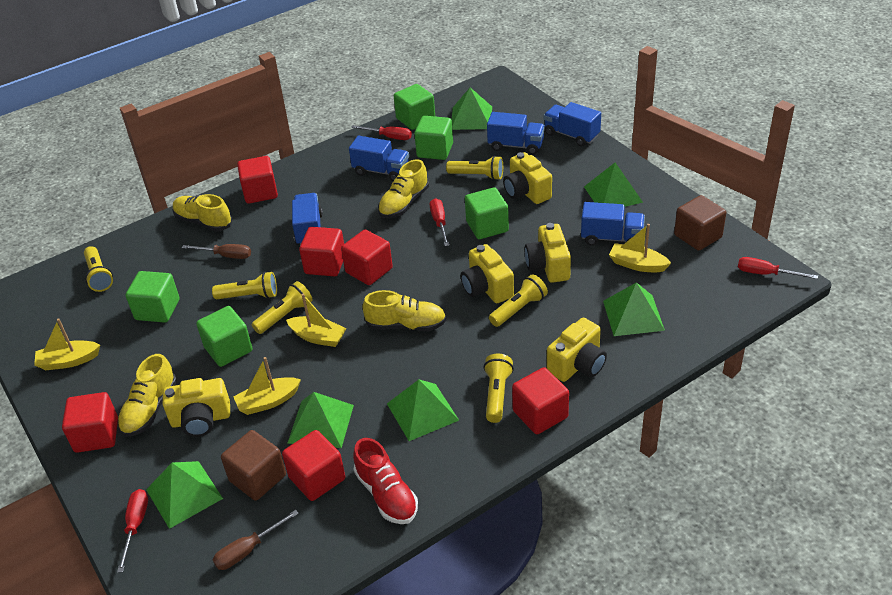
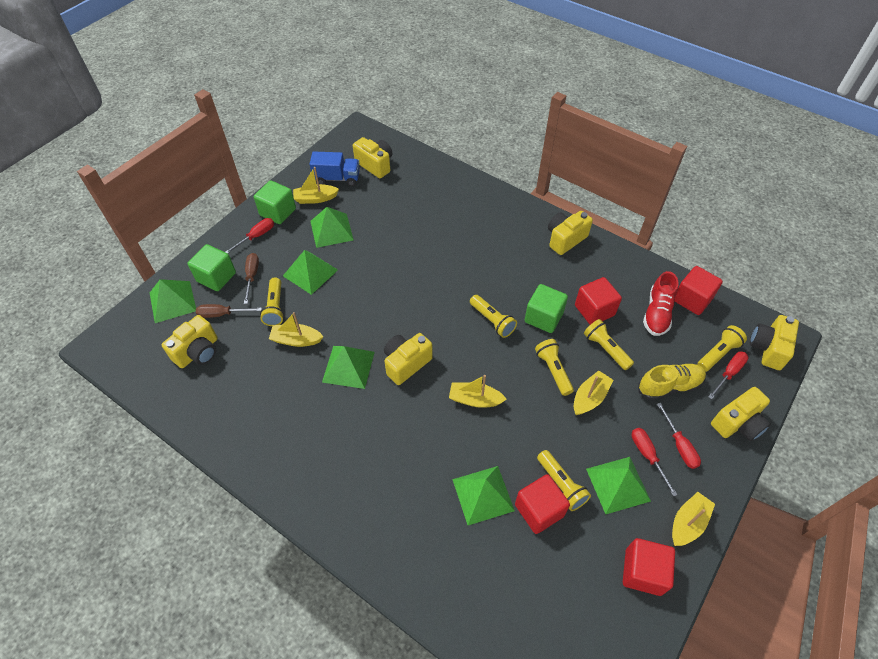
blue truck: [292,193,323,245] [349,136,409,181] [487,112,545,155] [544,102,601,147] [581,202,645,246] = 5 -> [309,151,360,186] = 1
brown cube: [221,430,286,501] [674,195,726,251] = 2 -> none = 0
green cube: [126,271,180,323] [196,306,253,367] [394,84,435,130] [414,116,453,160] [465,187,509,239] = 5 -> [187,244,236,291] [254,180,296,224] [525,284,568,333] = 3
red cube: [62,392,118,453] [237,156,278,204] [282,430,345,501] [299,227,344,277] [341,229,393,285] [512,367,569,434] = 6 -> [515,474,570,534] [575,277,622,325] [623,538,675,596] [675,266,723,315] = 4
yellow boat: [34,318,100,370] [234,357,301,415] [286,294,347,347] [609,224,671,272] = 4 -> [269,312,324,347] [293,167,339,204] [449,375,507,408] [574,370,613,415] [672,492,715,546] = 5
yellow camera: [163,378,230,437] [461,244,514,304] [503,152,552,204] [525,223,571,283] [547,318,607,382] = 5 -> [162,315,218,368] [353,137,392,178] [384,333,433,385] [548,211,593,255] [711,387,771,441] [750,315,799,370] = 6
yellow shoe: [117,354,177,437] [173,194,232,232] [363,290,446,331] [378,159,429,218] = 4 -> [638,363,706,400] = 1

